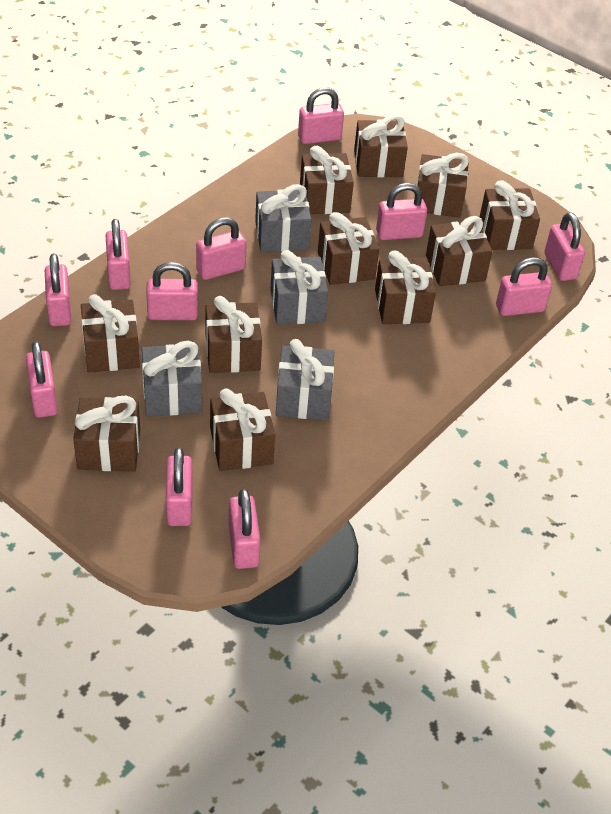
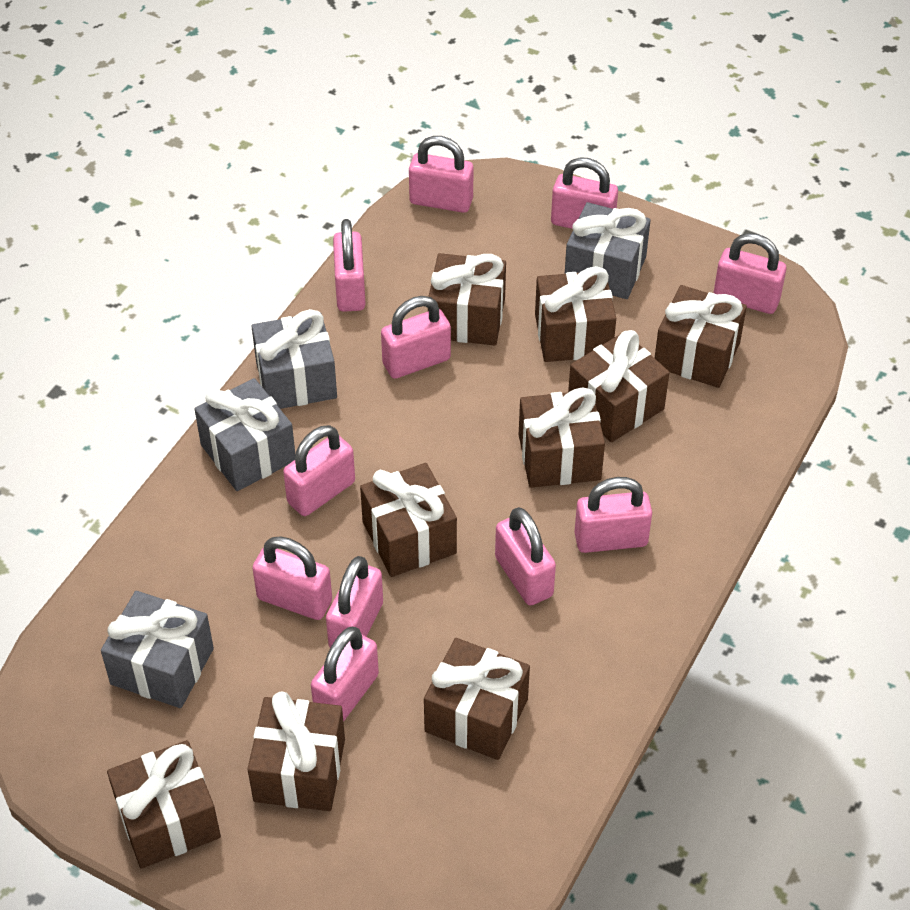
brown gift: [73,396,140,471] [81,294,140,373] [206,296,262,373] [210,388,275,471] [300,146,354,214] [318,212,379,285] [354,114,408,177] [375,251,436,324] [417,153,469,218] [426,216,493,286] [480,181,540,250] = 11 -> [107,740,221,869] [248,692,345,811] [360,463,457,577] [424,638,530,760] [428,253,506,346] [519,387,605,488] [535,266,616,362] [568,330,669,442] [655,285,747,388] = 9

